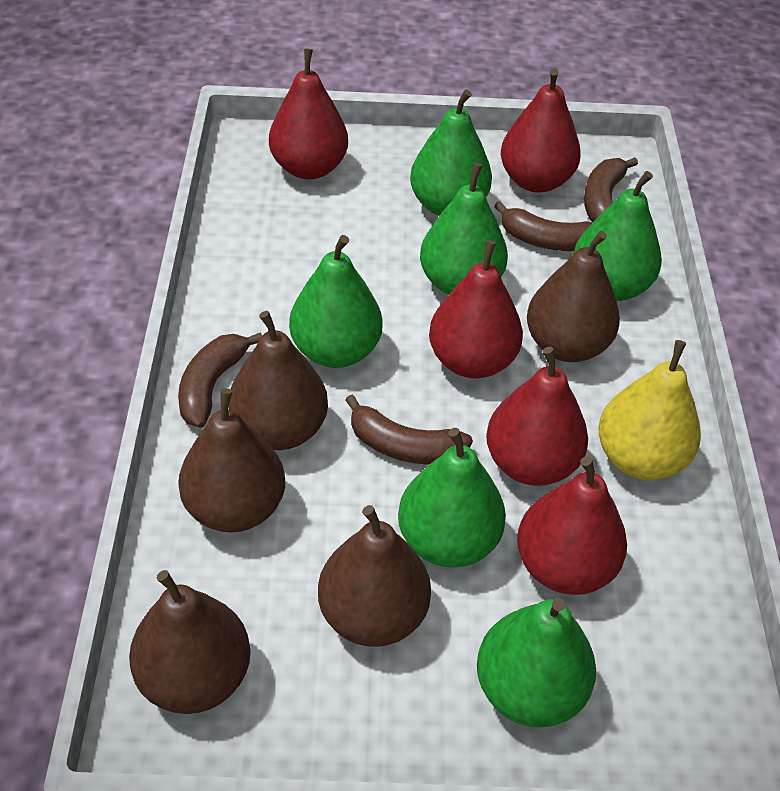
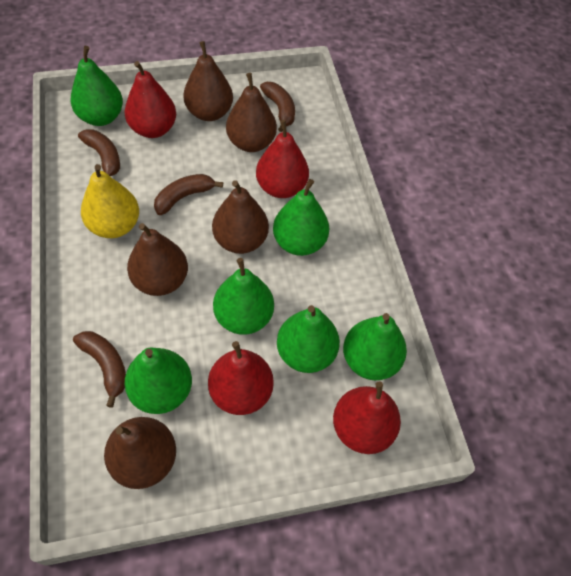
red pear: [269,48,348,179] [429,240,523,379] [486,347,588,486] [501,68,581,193] [517,456,627,595] = 5 -> [125,61,176,138] [208,341,274,415] [256,120,309,198] [333,381,401,454] = 4

